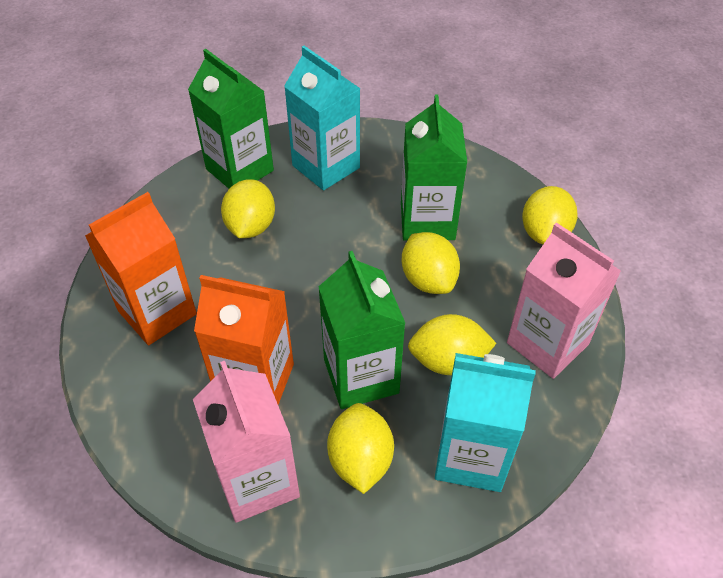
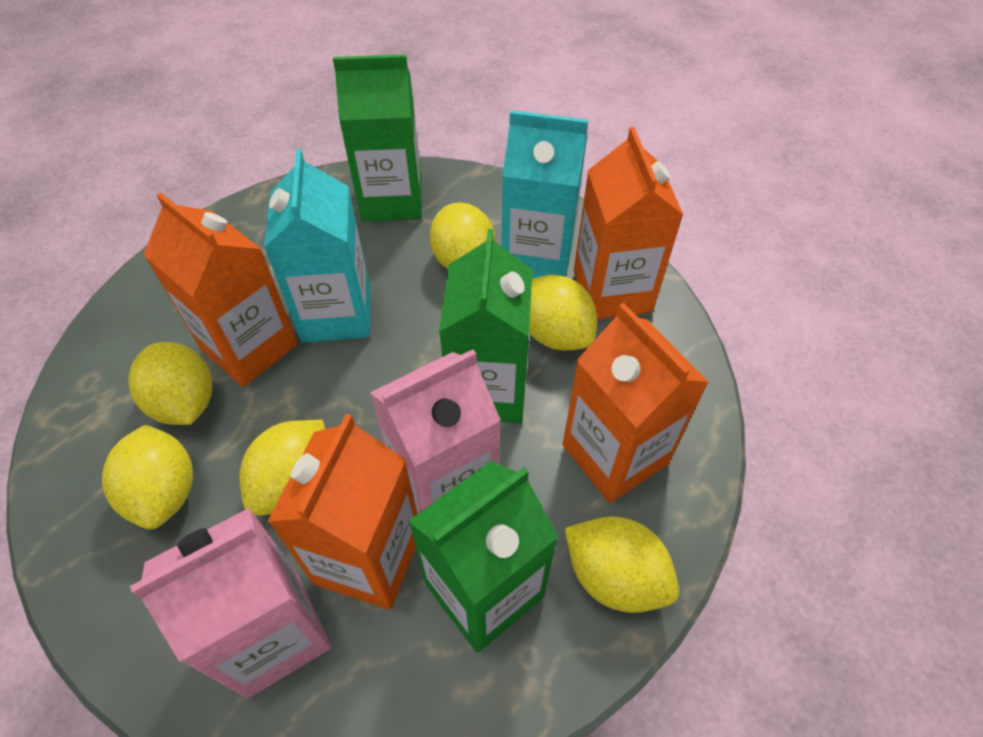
orange carton: [85,192,197,345] [194,275,294,404] = 2 -> [143,192,298,387] [267,414,417,610] [563,303,709,503] [574,127,683,319] = 4
yellow lemon: [221,179,275,238] [327,403,394,494] [402,232,460,294] [408,314,497,375] [522,186,578,244] = 5 -> [102,425,193,529] [128,342,212,425] [240,420,325,516] [430,202,495,269] [529,275,597,350] [565,516,679,613] = 6

